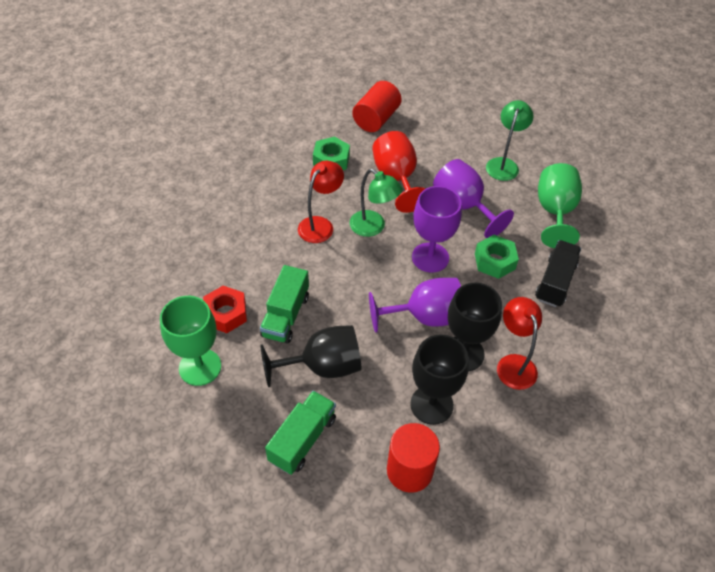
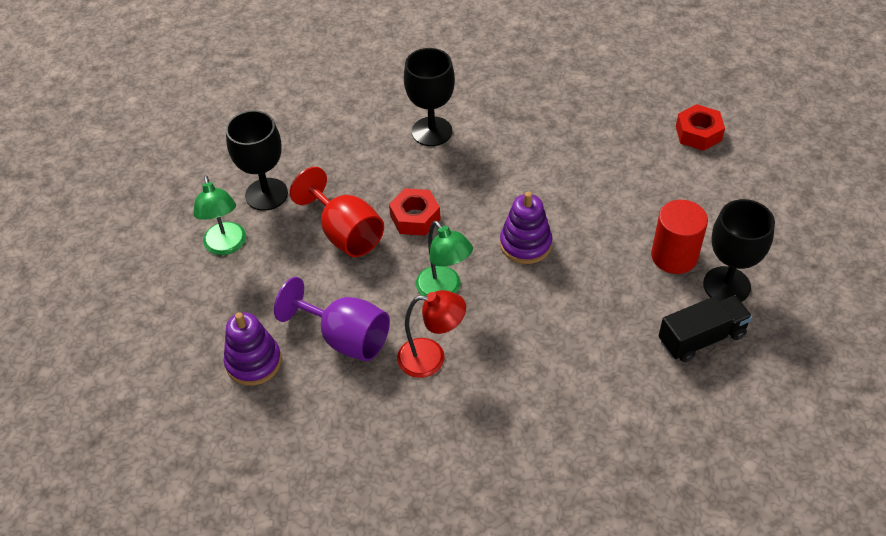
green goblet: [160,296,221,386] [538,163,582,248] = 2 -> none = 0
green nut: [313,136,350,170] [475,235,519,279] = 2 -> none = 0
green truck: [260,265,309,344] [265,391,336,475] = 2 -> none = 0
purple goblet: [369,278,461,333] [412,186,462,273] [433,159,514,238] = 3 -> [274,277,390,361] = 1
purple stacking toy: none = 0 -> [224,312,282,386] [500,192,552,264] = 2
red cylinder: [352,81,402,132] [387,423,440,493] = 2 -> [651,200,708,274] = 1
red lamp: [298,161,344,243] [497,297,542,390] = 2 -> [397,290,466,378] = 1
red nut: [203,285,247,333] = 1 -> [389,188,441,236] [676,104,725,151] = 2

